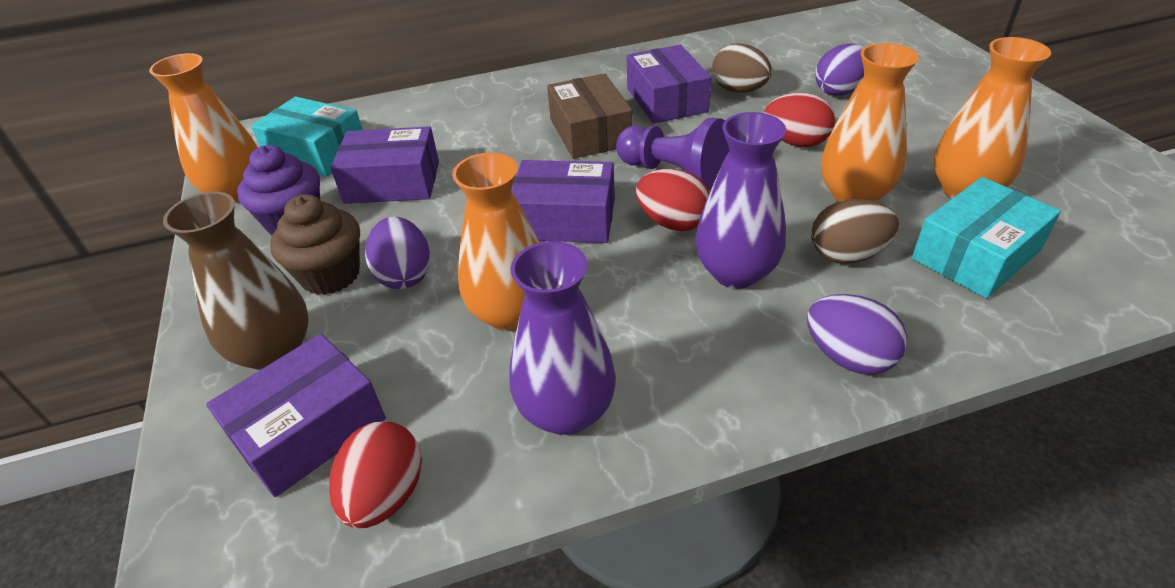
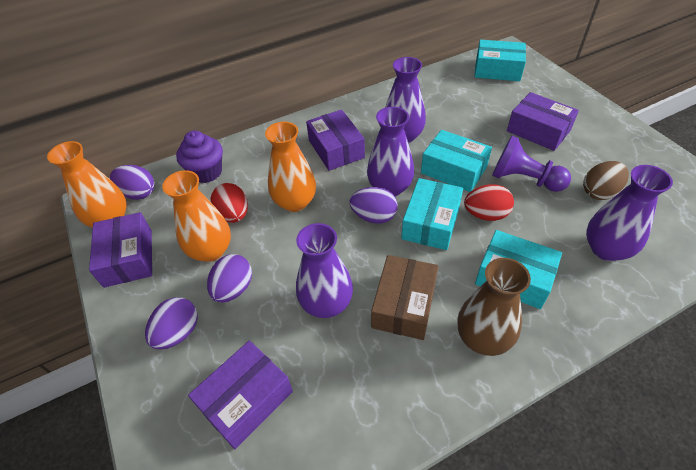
brown cupcake: [270,194,360,295] = 1 -> none = 0
brown egg: [712,43,772,93] [811,199,899,264] = 2 -> [583,161,629,200] = 1
orange vase: [149,53,258,203] [452,153,539,331] [821,43,919,202] [934,37,1051,199] = 4 -> [47,141,127,228] [162,170,231,262] [265,122,316,212] = 3
purple egg: [365,217,431,289] [807,294,907,374] [815,44,864,96] = 3 -> [110,165,155,200] [145,297,198,350] [207,254,252,303] [350,187,398,224] = 4
purple vase: [509,241,616,435] [695,112,786,289] = 2 -> [296,223,353,318] [367,107,414,197] [385,57,426,143] [586,165,673,261] = 4
red egg: [329,421,422,528] [636,169,710,231] [764,93,835,147] = 3 -> [211,183,248,223] [464,184,514,221] = 2
turquoise box: [251,96,363,177] [912,177,1061,298] = 2 -> [401,178,463,250] [421,130,492,192] [474,40,526,81] [475,230,562,309] = 4

